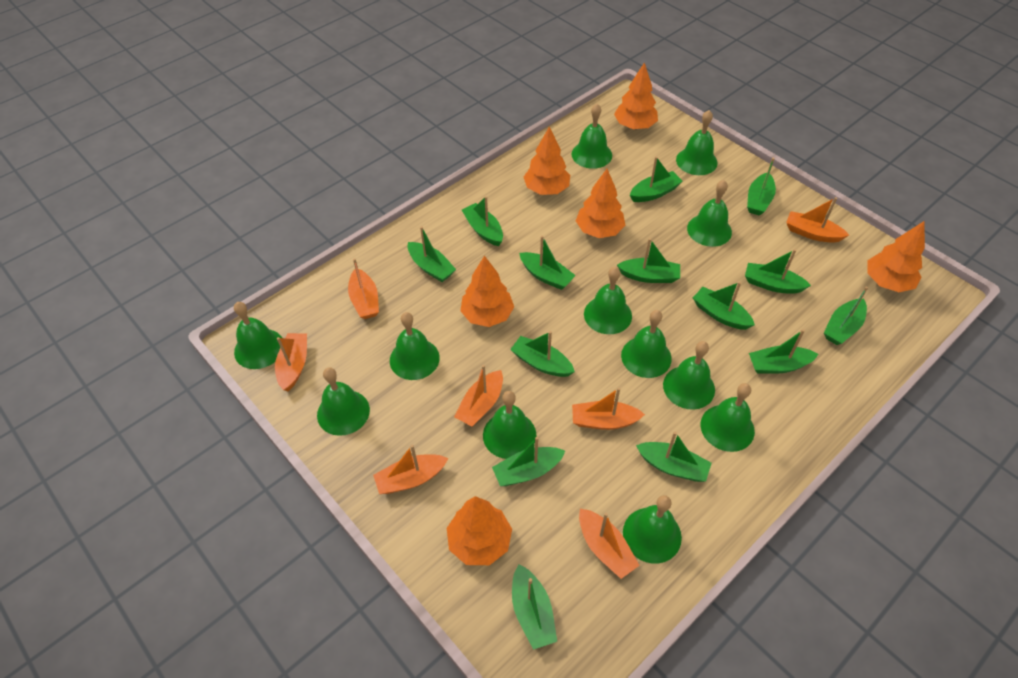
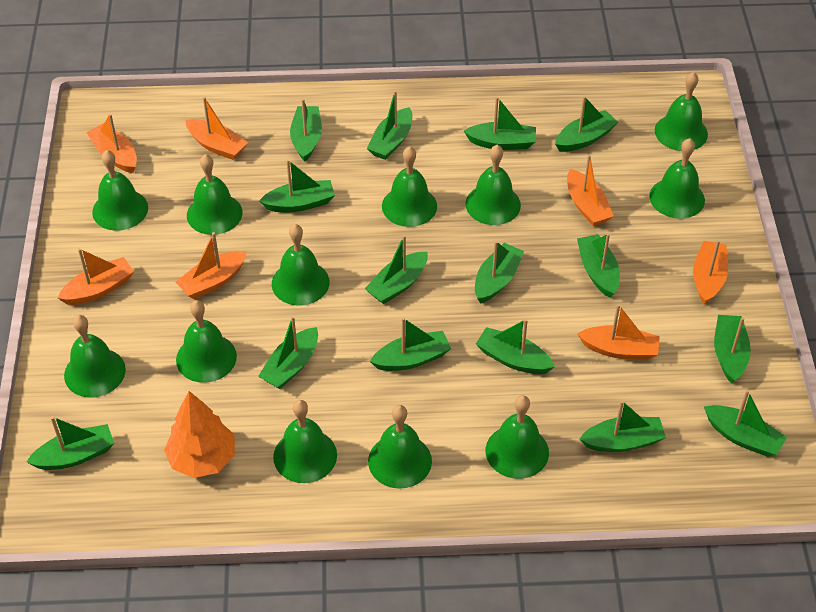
green boat: [408,226,456,282] [462,196,503,246] [492,437,565,486] [510,331,575,377] [512,564,557,650] [519,236,576,290] [617,238,680,283] [630,157,683,202] [636,432,712,482] [693,282,755,330] [745,249,811,294] [747,158,776,215] [749,329,818,374] [824,286,868,345] = 14 -> [27,416,114,470] [258,316,318,389] [259,159,335,212] [290,99,322,162] [365,235,428,304] [367,90,412,160] [370,317,451,371] [464,97,536,150] [475,241,524,303] [476,319,555,374] [555,96,618,152] [577,233,620,298] [580,400,666,452] [704,390,787,457] [714,315,751,383] = 15
orange tree: [447,496,512,565] [460,256,514,327] [524,127,570,195] [576,169,625,238] [614,62,658,129] [867,221,925,292] = 6 -> [164,391,235,478] = 1

